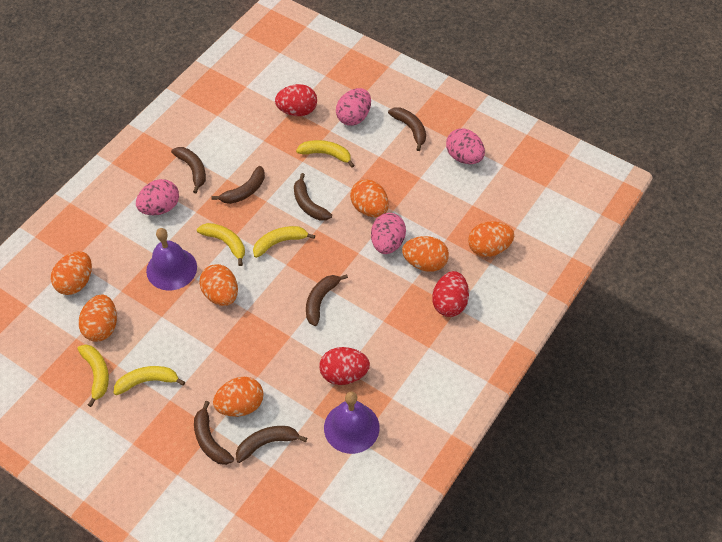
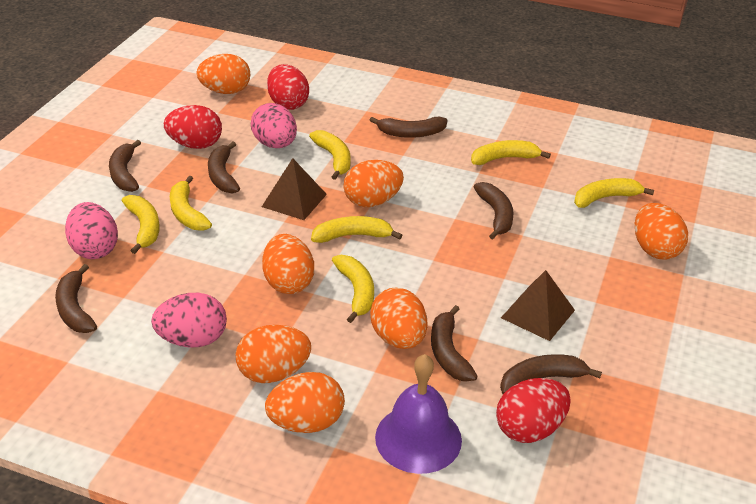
brown pyramid: none = 0 -> [262,158,327,220] [501,270,575,341] = 2
pink egg: [136,179,179,215] [336,88,371,126] [371,213,406,254] [446,128,485,164] = 4 -> [65,202,118,259] [151,293,227,348] [251,103,297,148] = 3
purple bell: [146,228,197,290] [324,392,380,454] = 2 -> [375,354,462,474] = 1
yellow banana: [77,345,109,407] [114,366,185,395] [197,223,245,266] [253,226,315,258] [296,140,354,167] = 5 -> [122,195,159,254] [170,176,212,231] [309,130,351,180] [311,216,402,243] [332,255,374,323] [471,140,551,165] [574,178,654,208] = 7

